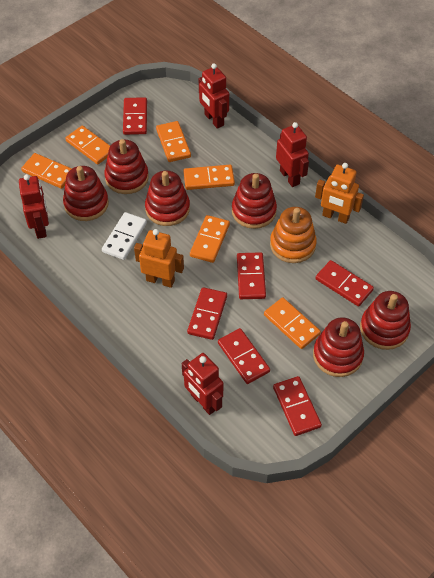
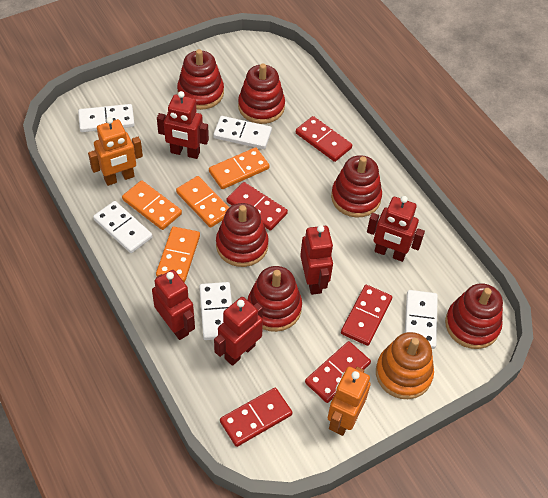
orange domino: [21,153,72,189] [65,126,110,165] [156,121,191,162] [183,165,235,190] [190,215,230,263] [264,298,321,349] = 6 -> [122,180,182,230] [156,227,200,282] [176,176,230,228] [209,147,269,189] = 4
red domino: [123,97,147,135] [187,287,227,340] [218,328,270,384] [237,252,266,299] [273,376,322,436] [316,260,374,306] = 6 -> [220,388,292,447] [227,182,288,230] [296,116,352,162] [305,341,371,403] [341,285,392,346] = 5
red robot: [19,174,49,239] [182,353,223,415] [199,63,229,129] [276,122,309,187] = 4 -> [152,270,195,340] [157,91,209,159] [214,297,263,366] [300,225,333,295] [367,196,425,262] = 5
white domino: [102,212,147,260] = 1 -> [78,104,135,132] [93,201,153,253] [199,282,232,340] [213,116,272,149] [405,290,438,349] = 5

